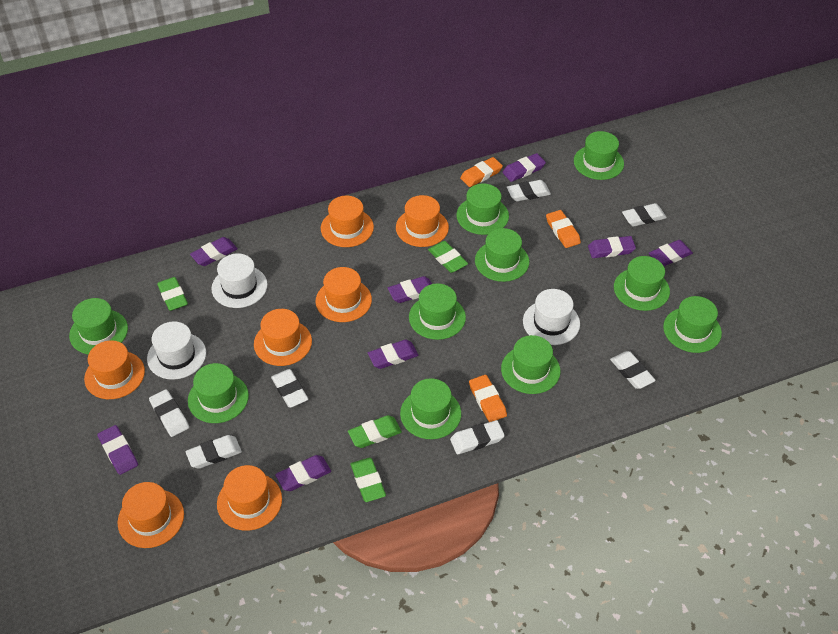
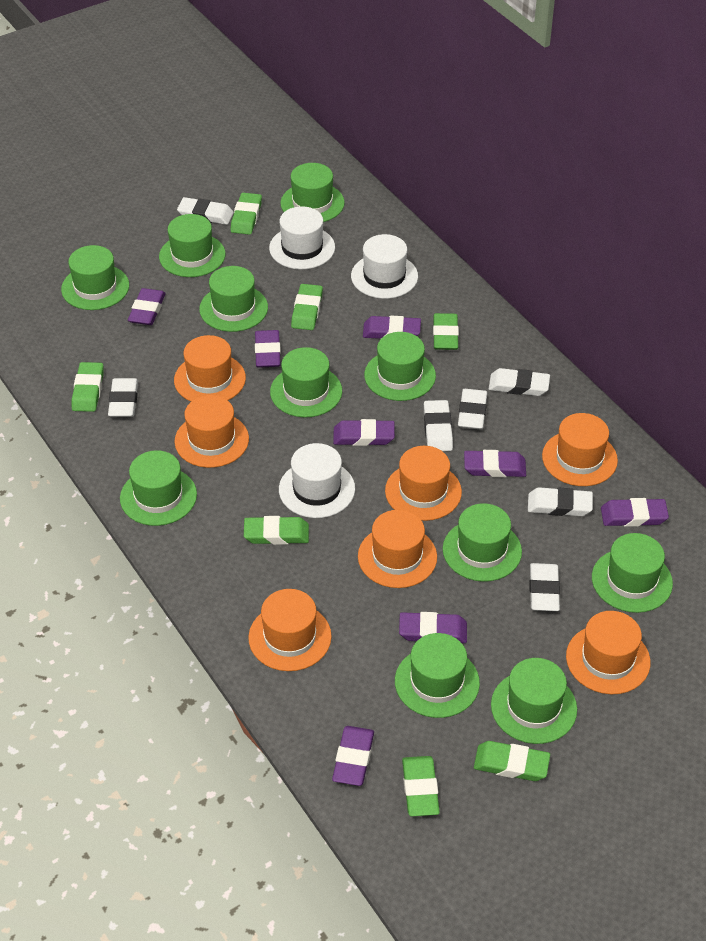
green eraser: [157,277,188,311] [348,415,402,448] [351,458,386,502] [428,241,468,273] = 4 -> [72,362,104,412] [230,193,262,235] [244,516,309,545] [291,284,323,330] [402,756,440,816] [433,313,459,350] [474,741,550,781] = 7
green hat: [69,298,128,354] [188,363,249,423] [400,378,461,439] [409,283,466,340] [456,184,509,235] [475,228,529,282] [501,335,560,394] [574,131,624,180] [614,256,670,311] [663,296,722,353] = 10 -> [61,245,129,310] [120,450,197,526] [159,214,225,277] [199,266,268,332] [270,347,342,417] [280,163,345,222] [364,332,436,401] [395,633,480,718] [443,503,522,582] [491,658,577,744] [592,533,673,613] = 11
orange eraser: [460,157,503,187] [469,375,507,422] [546,210,581,248] = 3 -> none = 0

